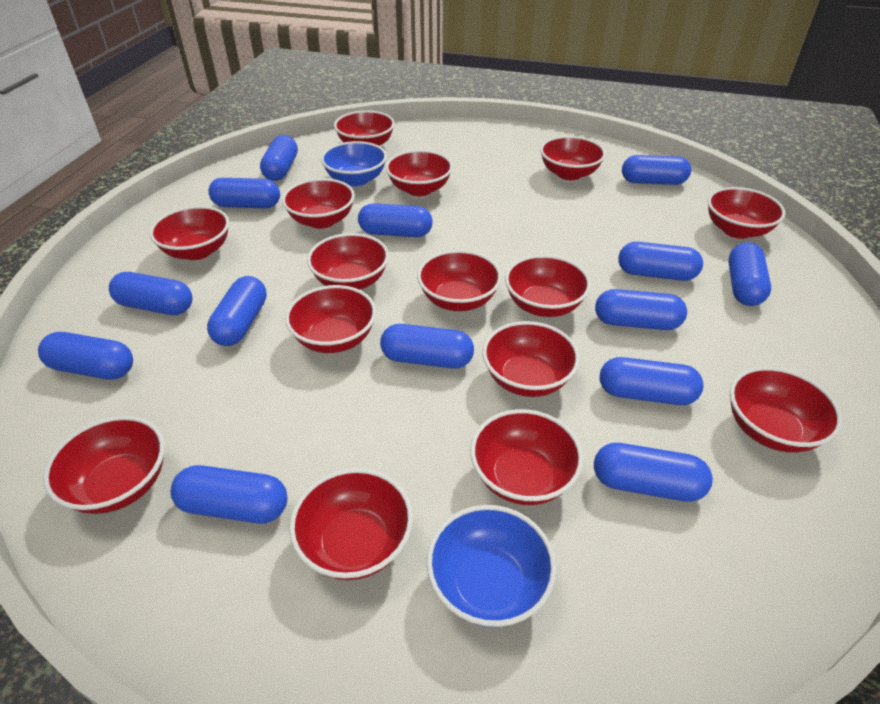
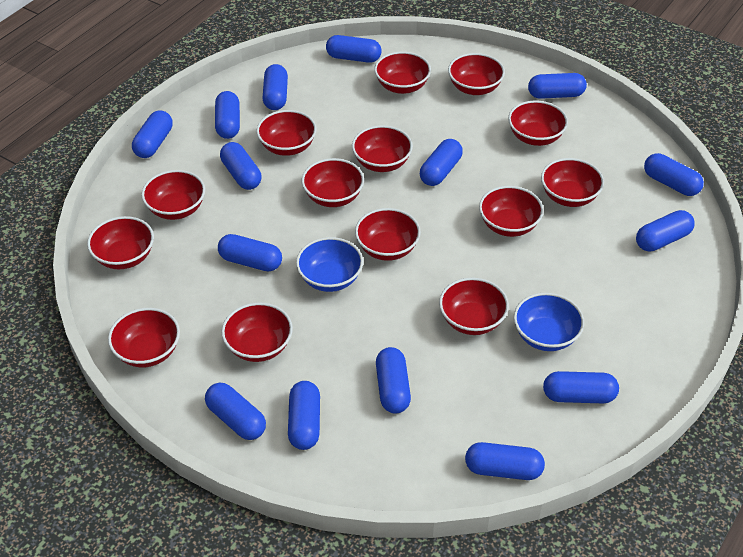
blue capsule: [38,332,133,379] [109,272,192,315] [171,465,287,524] [207,276,267,346] [208,178,280,208] [260,135,298,181] [358,203,433,237] [380,324,474,368] [594,443,713,502] [595,289,687,330] [600,357,704,405] [618,242,703,281] [622,155,691,185] [728,243,771,306] = 14 -> [132,110,173,158] [205,383,266,440] [215,91,240,139] [218,234,282,271] [220,142,262,190] [262,64,288,110] [288,381,320,450] [326,35,382,63] [376,347,411,414] [420,139,463,186] [465,442,545,480] [528,73,587,99] [543,371,619,403] [636,210,695,251] [644,153,704,196] = 15
red bowl: [43,416,165,514] [149,206,229,260] [282,178,355,229] [285,285,376,353] [289,468,413,580] [307,233,389,290] [334,110,395,146] [385,150,453,196] [417,250,502,311] [470,409,583,505] [482,321,580,397] [505,255,591,317] [540,136,606,180] [708,187,786,239] [730,367,842,453] = 15 -> [87,216,154,269] [108,308,180,368] [141,170,205,220] [221,303,293,362] [256,110,316,156] [302,158,364,207] [352,125,413,172] [355,208,421,261] [374,52,431,94] [439,278,509,335] [448,53,505,95] [479,186,544,237] [508,101,568,146] [541,158,604,207] = 14

